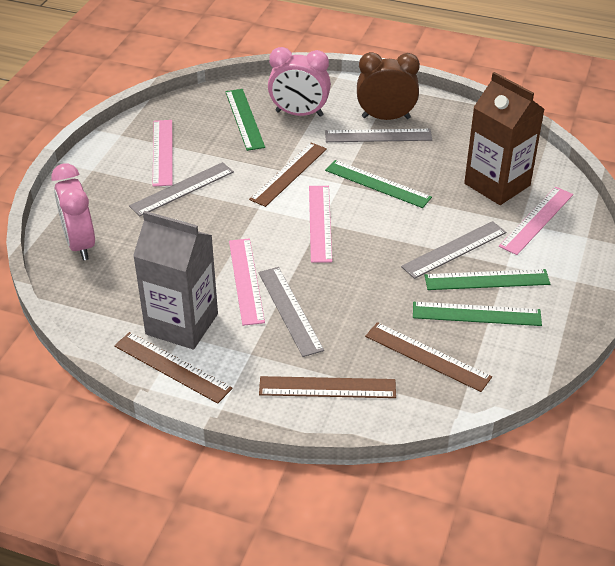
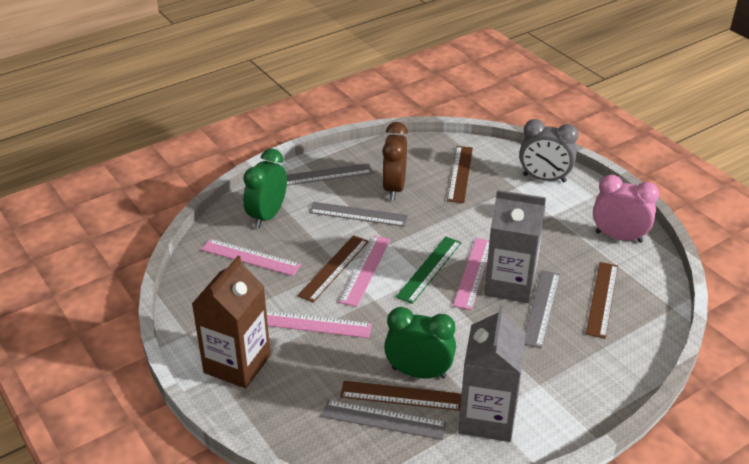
green clock: none = 0 -> [243,149,287,228] [384,307,456,379] = 2
green ruler: [225,89,265,151] [325,160,432,208] [413,302,542,326] [424,269,550,290] = 4 -> [396,237,461,304] = 1
grey carton: [133,211,218,349] = 1 -> [458,305,526,442] [484,190,546,303] = 2
grey clock: none = 0 -> [519,119,579,182] = 1
pink clock: [51,163,95,260] [268,47,331,117] = 2 -> [593,175,659,243] = 1

